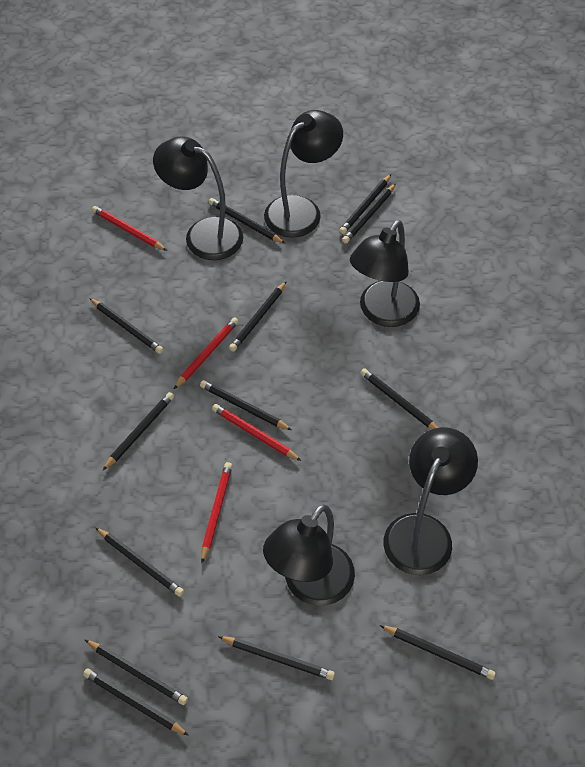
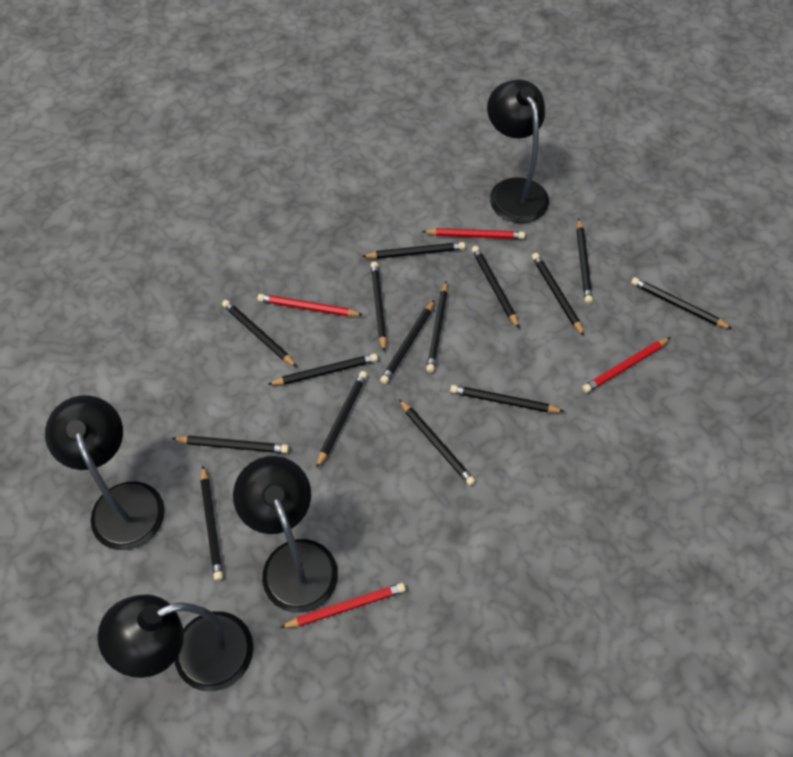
black lamp: [153,137,243,260] [263,504,355,606] [264,110,343,238] [350,220,420,327] [383,427,478,575] = 5 -> [45,395,165,550] [98,594,253,691] [233,456,338,613] [487,80,549,223] = 4
black pencil: [83,668,189,736] [84,639,188,705] [89,298,164,354] [95,527,184,597] [103,392,174,470] [200,380,292,430] [209,198,286,244] [218,636,335,680] [229,281,287,352] [339,174,391,234] [342,183,396,244] [360,368,438,429] [380,625,496,680] = 13 -> [171,435,289,453] [200,465,223,581] [222,300,297,367] [267,353,378,385] [316,371,367,469] [362,242,465,259] [371,261,387,352] [380,300,434,384] [399,399,475,486] [426,281,448,373] [450,385,565,412] [472,246,519,328] [532,253,584,336] [577,219,593,304] [631,277,732,329] = 15

